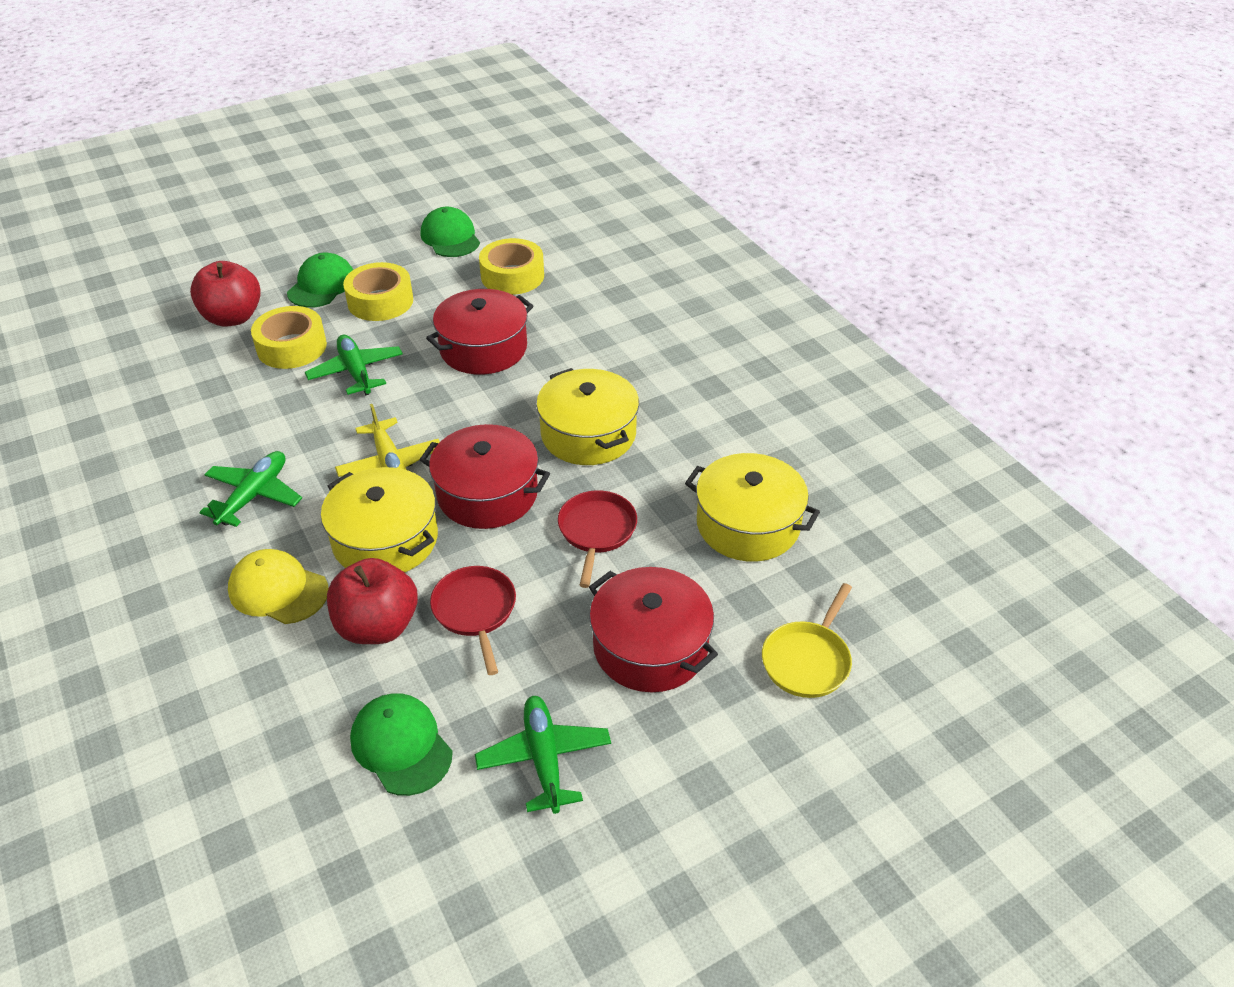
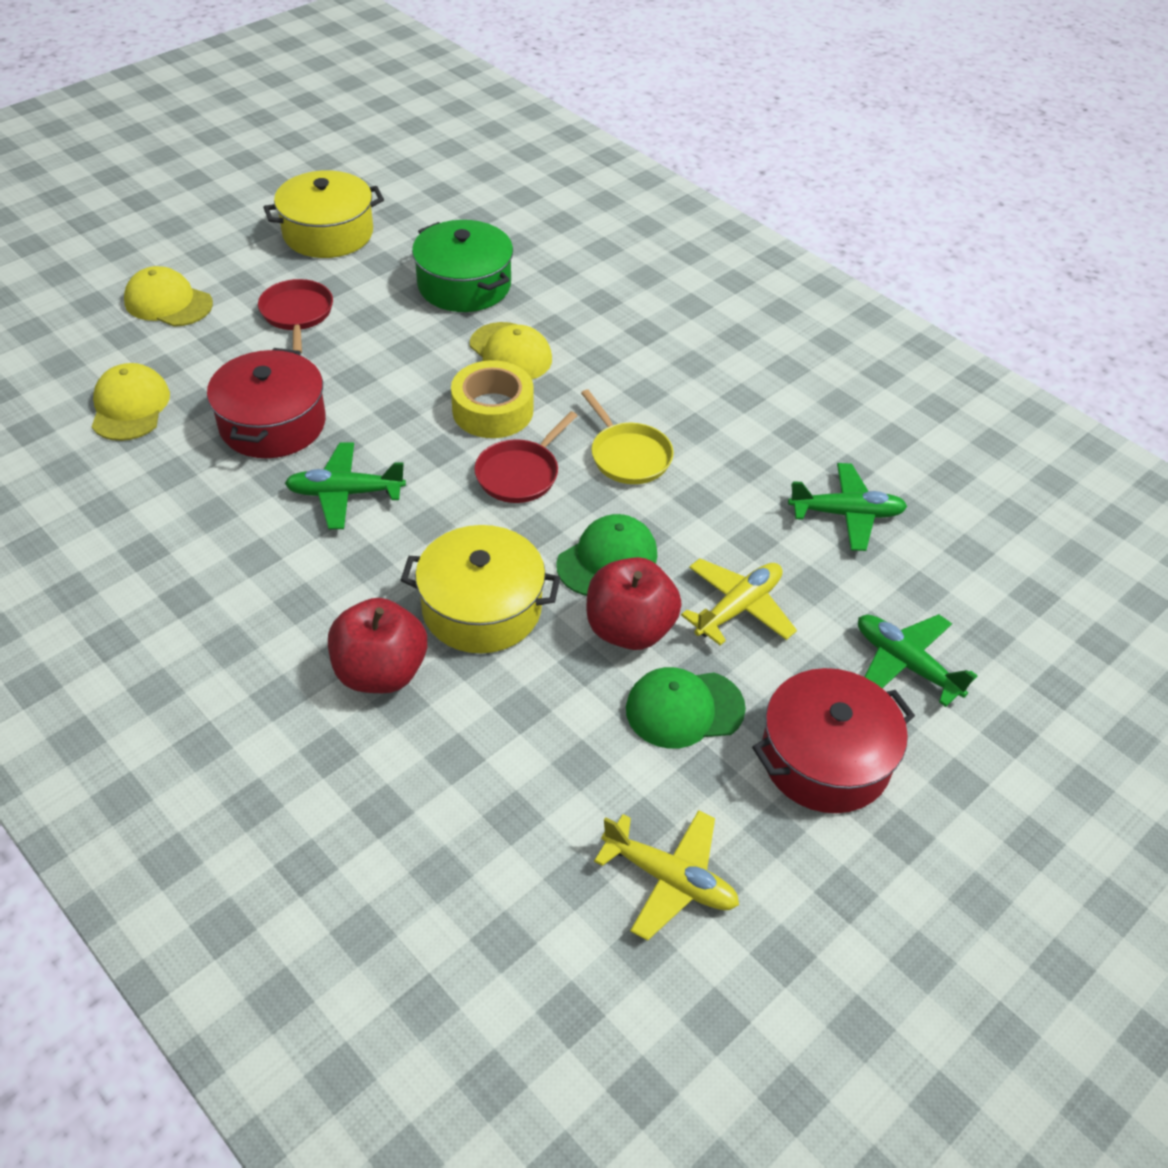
green cap: [287,253,353,308] [350,693,453,796] [421,207,480,257] = 3 -> [556,514,657,596] [626,667,746,749] = 2
green pot: none = 0 -> [412,220,513,312] = 1
red pot: [420,424,550,529] [426,289,533,375] [589,567,718,692] = 3 -> [207,348,326,458] [752,668,915,813] = 2
yellow cap: [228,549,329,624] = 1 -> [92,363,170,441] [124,266,213,327] [470,322,552,379] = 3
yellow plane: [335,404,440,477] = 1 -> [594,810,739,941] [681,559,797,645] = 2
yellow pot: [321,467,438,573] [536,368,639,465] [685,453,820,562] = 3 -> [263,170,384,258] [401,525,560,653] = 2
yellow tape: [251,306,327,369] [343,262,413,321] [479,238,544,295] = 3 -> [451,360,534,438] = 1

